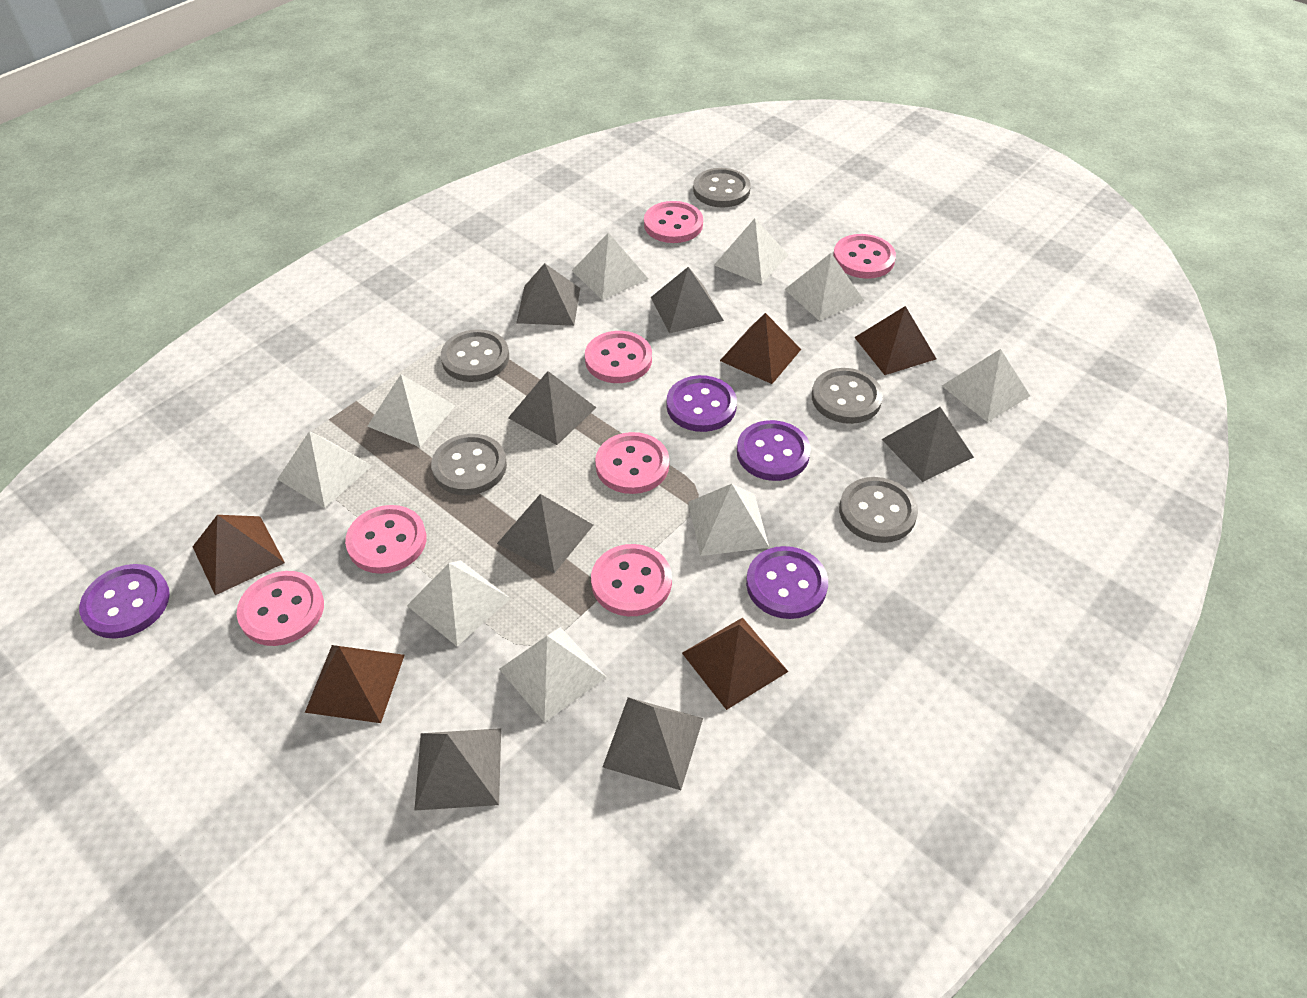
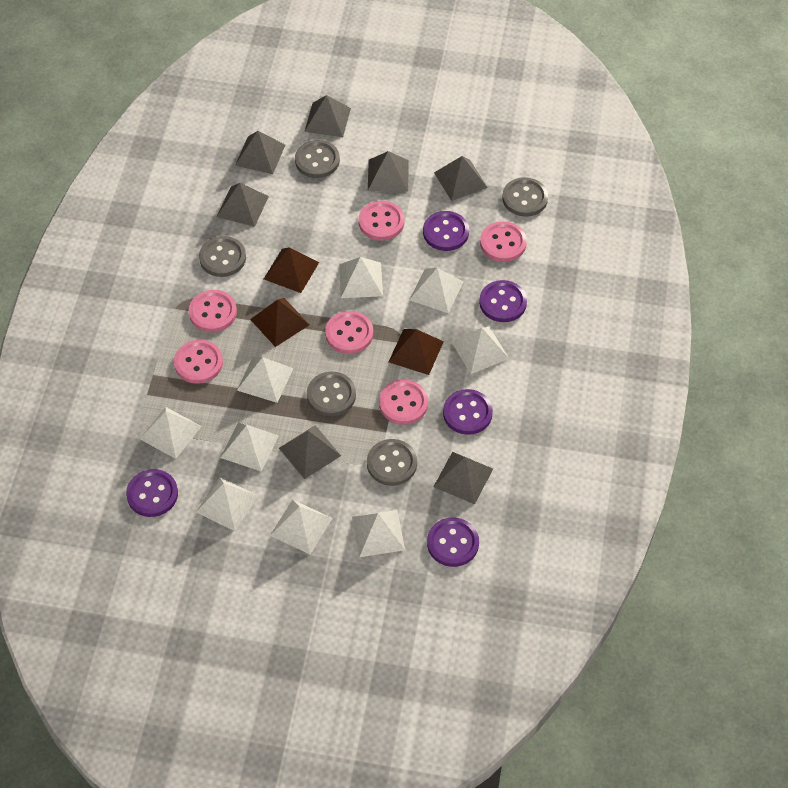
brown pyramid: [193,515,285,595] [305,645,405,723] [682,617,788,710] [720,313,801,384] [854,306,936,375] = 5 -> [250,298,309,347] [264,247,319,293] [389,329,444,375] = 3
pink button: [237,571,324,646] [345,505,427,574] [585,331,652,383] [591,544,672,616] [595,432,669,494] [644,201,703,243] [833,234,896,279] = 7 -> [174,340,223,384] [189,290,237,332] [325,311,373,354] [359,201,404,241] [379,379,428,425] [480,221,527,262] = 6
purple button: [79,564,170,639] [666,375,737,432] [737,420,811,481] [746,546,828,619] = 4 -> [126,469,178,517] [423,211,469,251] [427,518,479,567] [443,389,493,435] [479,280,527,322] = 5

